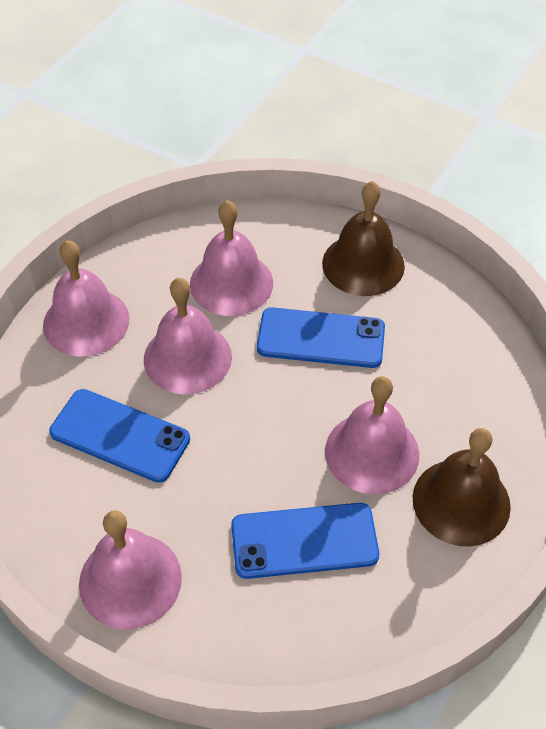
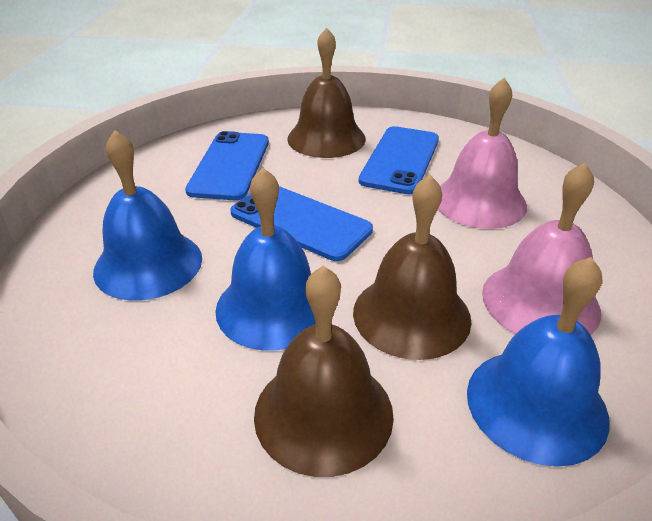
blue bell: none = 0 -> [93,130,202,301] [215,168,315,351] [467,257,610,467] = 3
brown bell: [322,181,405,296] [413,428,511,547] = 2 -> [254,266,394,477] [287,27,366,158] [353,175,472,360] = 3
pink bell: [43,240,129,357] [79,510,182,629] [144,278,232,394] [190,200,273,316] [325,376,419,494] = 5 -> [438,78,527,229] [482,163,601,335] = 2

